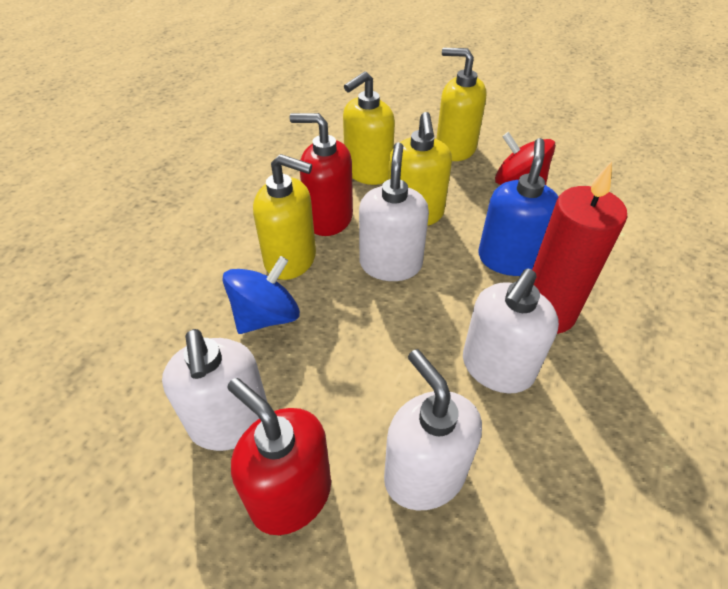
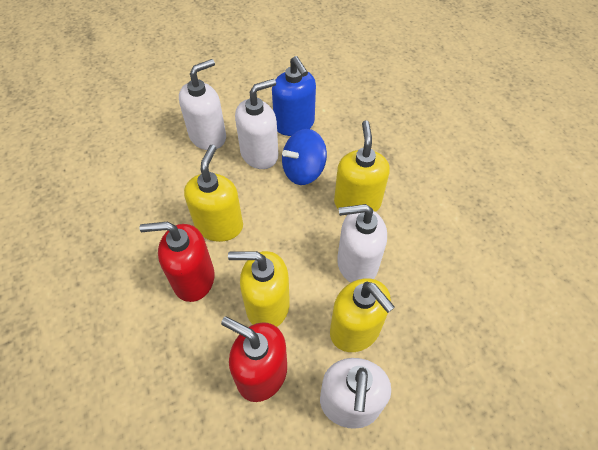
red candle: [532,161,627,334] = 1 -> none = 0
red spinning top: [495,132,556,185] = 1 -> none = 0

